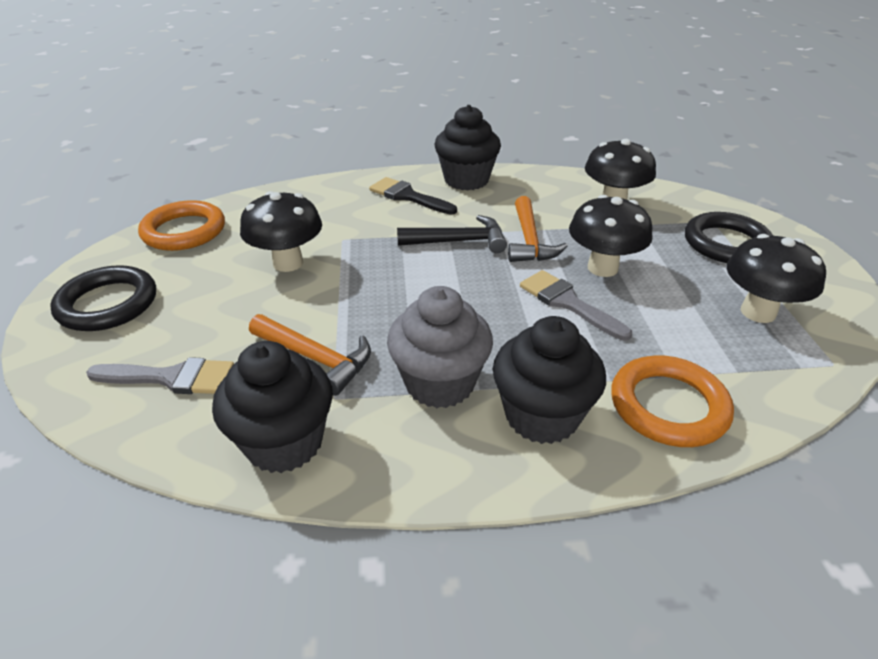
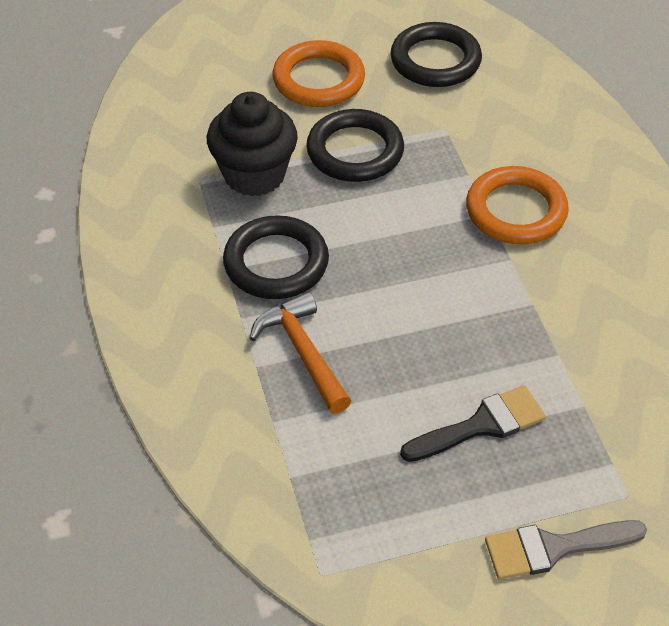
black cupcake: [212,341,333,473] [435,105,501,190] [493,316,606,444] = 3 -> [207,92,298,196] = 1
black hammer: [397,215,507,253] = 1 -> none = 0
black mushroom: [240,191,322,272] [569,195,653,277] [585,139,656,200] [726,234,826,323] = 4 -> none = 0
black ring: [50,265,156,331] [685,212,773,263] = 2 -> [223,215,329,299] [306,109,404,182] [390,22,482,87] = 3
grey brush: [86,357,234,394] [520,270,632,341] = 2 -> [485,520,647,579] = 1
grey cupcake: [387,286,493,408] = 1 -> none = 0
orange hammer: [249,314,371,396] [508,196,568,262] = 2 -> [249,291,351,414] = 1

